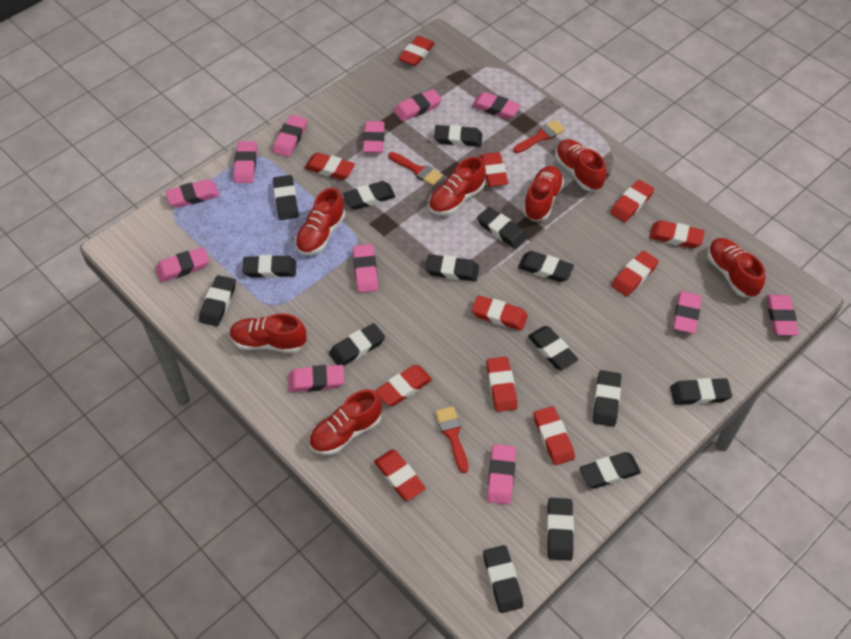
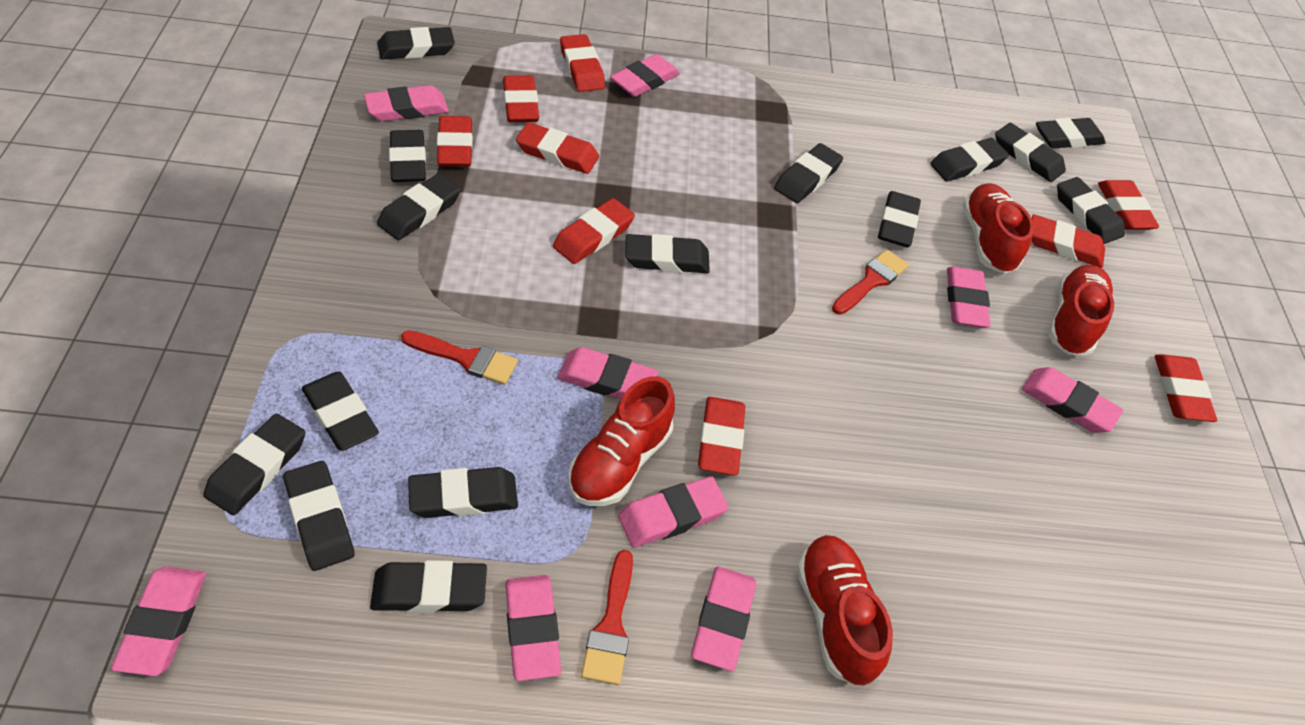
pink eraser: [155,247,209,282] [166,179,219,208] [233,141,257,183] [273,115,307,157] [288,365,344,392] [353,244,378,293] [363,121,385,153] [394,89,442,121] [472,92,521,119] [487,444,516,505] [673,291,702,334] [766,295,799,335] = 12 -> [111,566,206,676] [364,85,449,121] [505,575,561,681] [557,347,658,399] [610,54,680,97] [618,476,728,548] [691,566,756,671] [947,267,991,328] [1022,367,1123,433] = 9
red eraser: [305,152,355,180] [374,449,426,501] [375,365,432,406] [398,36,435,66] [471,295,528,331] [480,152,508,187] [486,357,517,412] [534,406,575,465] [610,180,654,222] [611,251,659,297] [649,220,705,248] = 11 -> [437,116,473,167] [503,75,539,122] [516,122,599,174] [553,198,635,264] [560,34,605,92] [698,397,745,476] [1032,214,1105,268] [1098,180,1159,230] [1155,354,1217,422] = 9
red shoe: [230,313,307,353] [295,188,345,255] [309,389,382,455] [429,157,486,215] [523,166,564,221] [555,139,606,191] [707,238,765,297] = 7 -> [568,376,675,506] [797,535,893,686] [962,183,1034,274] [1048,265,1114,356] = 4

